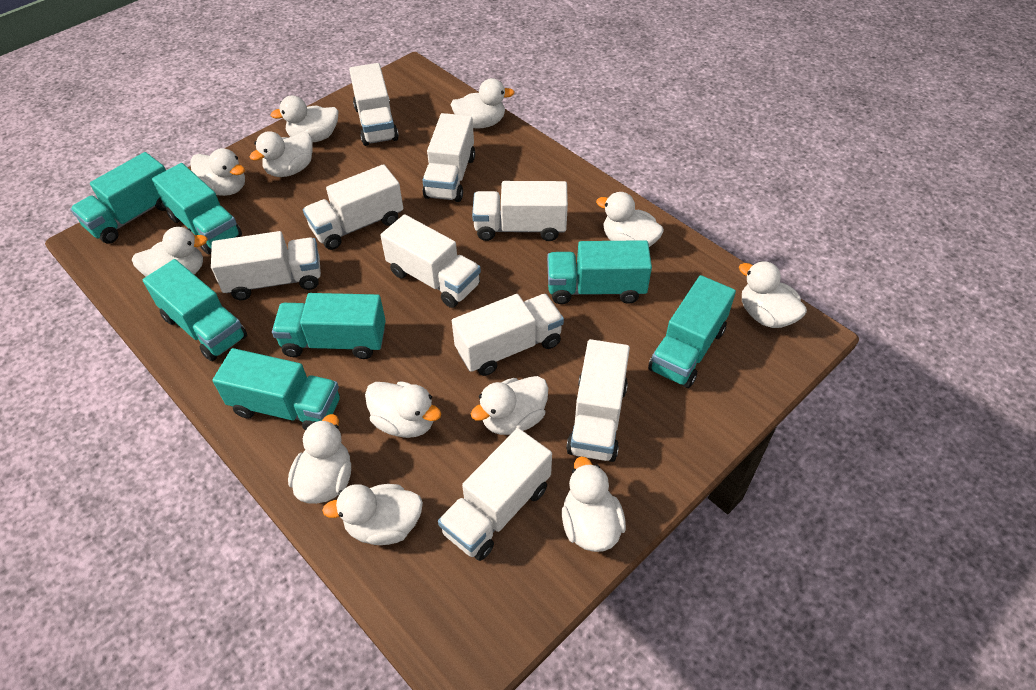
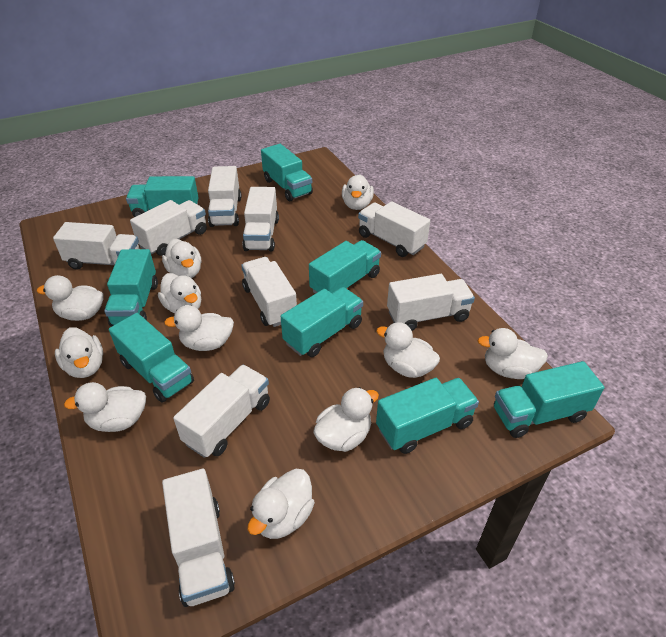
turquoise truck: [70,152,167,244] [143,259,247,361] [152,163,242,254] [213,348,340,431] [272,293,386,359] [547,240,652,304] [648,275,736,388] = 7 -> [104,249,158,327] [109,313,194,403] [126,176,199,217] [261,144,313,201] [281,287,363,357] [309,240,381,294] [376,378,479,454] [494,361,604,438] = 8
white duck: [132,227,208,277] [190,148,245,196] [250,131,313,177] [271,95,339,142] [288,414,351,504] [322,484,423,545] [365,381,441,438] [450,78,515,128] [471,376,548,435] [562,456,626,552] [596,192,664,247] [739,261,807,328] = 12 -> [37,275,104,321] [55,327,103,378] [64,382,146,432] [158,273,201,313] [162,239,201,278] [164,305,234,351] [248,469,315,539] [313,387,379,452] [342,174,374,210] [376,322,440,378] [477,328,548,379] = 11

